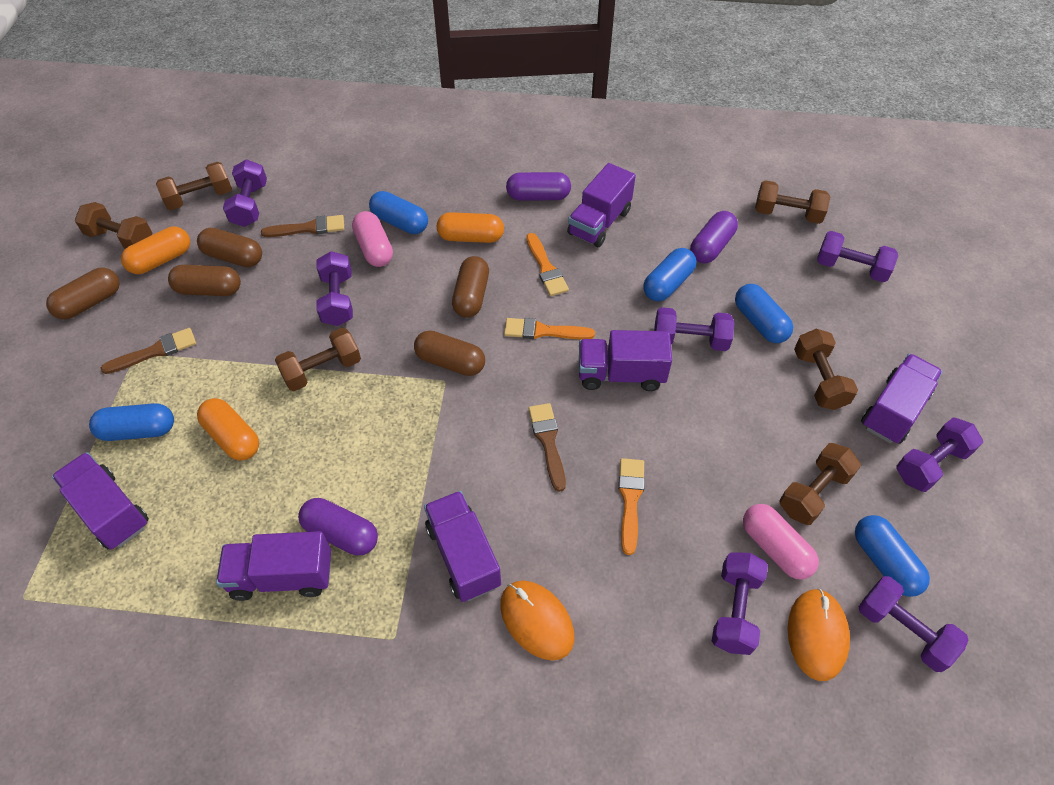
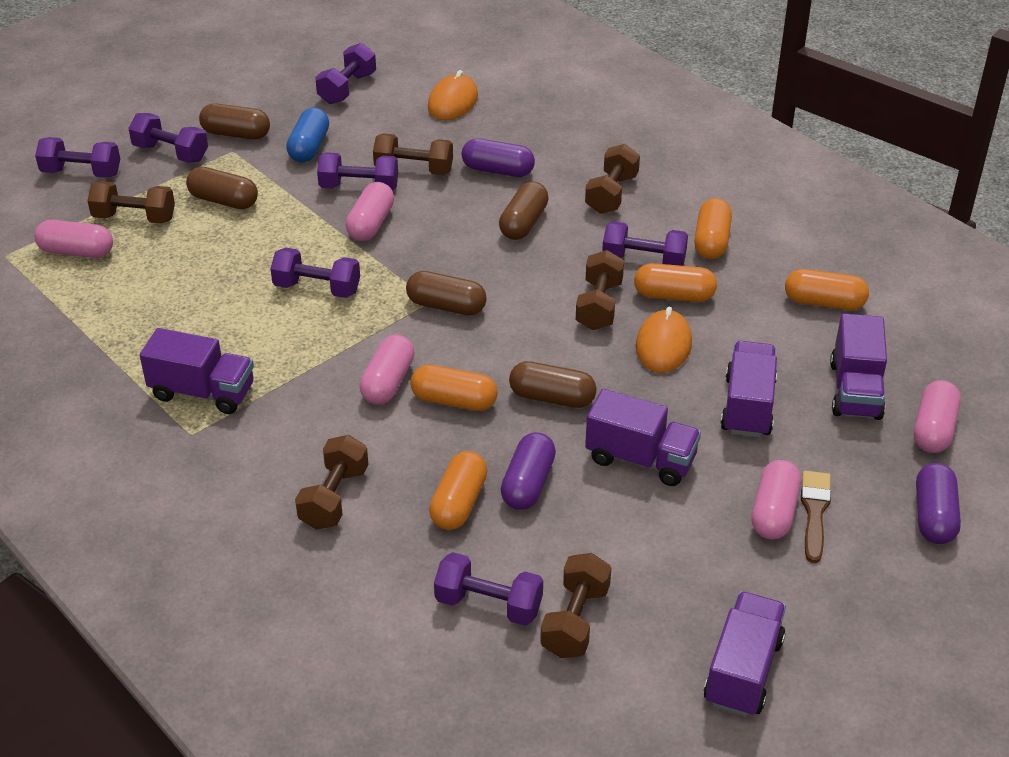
blue capsule: [89,403,174,441] [369,191,428,234] [643,248,697,301] [735,284,793,343] [855,515,930,597] = 5 -> [286,108,329,163] = 1
brown brush: [101,328,196,374] [261,215,344,237] [529,403,566,492] = 3 -> [801,471,831,563] = 1
orange brush: [504,318,595,339] [526,233,569,296] [618,458,645,555] = 3 -> none = 0
orange capsule: [121,227,190,274] [197,398,259,461] [437,212,504,243] = 3 -> [410,365,498,411] [429,451,487,530] [634,263,717,302] [694,198,732,259] [785,269,869,310] = 5
pink capsule: [352,211,393,267] [743,504,819,580] = 2 -> [34,220,113,258] [345,182,394,241] [360,335,414,405] [751,460,801,540] [914,380,961,453] = 5
purple truck: [52,452,149,550] [216,531,331,601] [424,491,501,602] [567,163,636,247] [579,330,672,391] [861,354,943,444] = 6 -> [140,328,254,414] [585,389,701,486] [704,591,786,717] [720,341,777,438] [830,313,887,420] = 5

